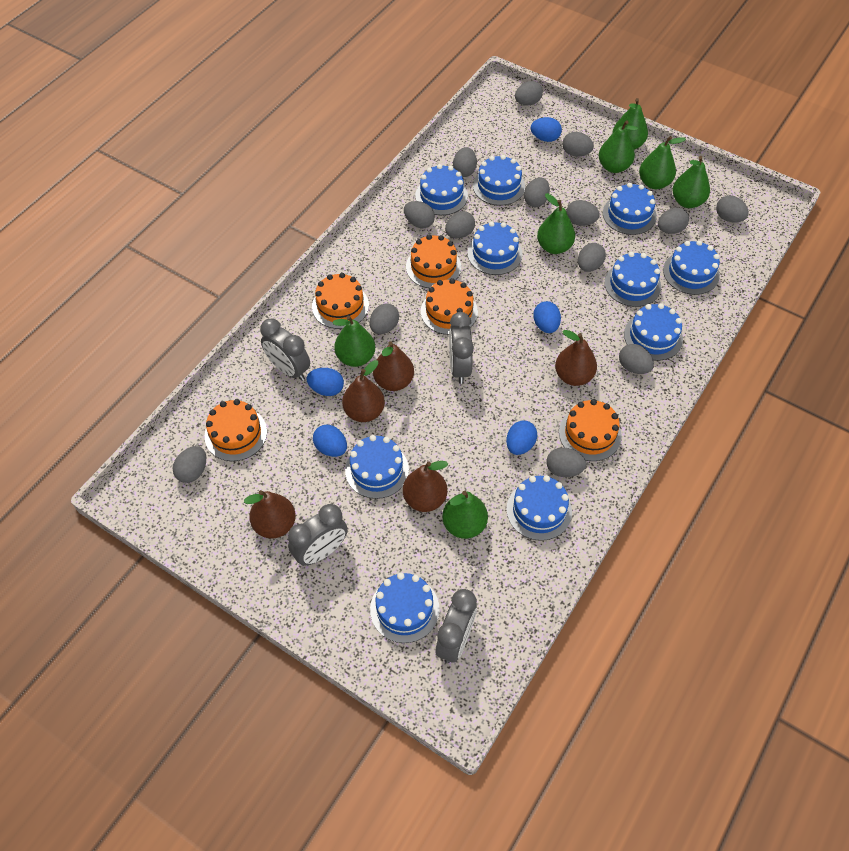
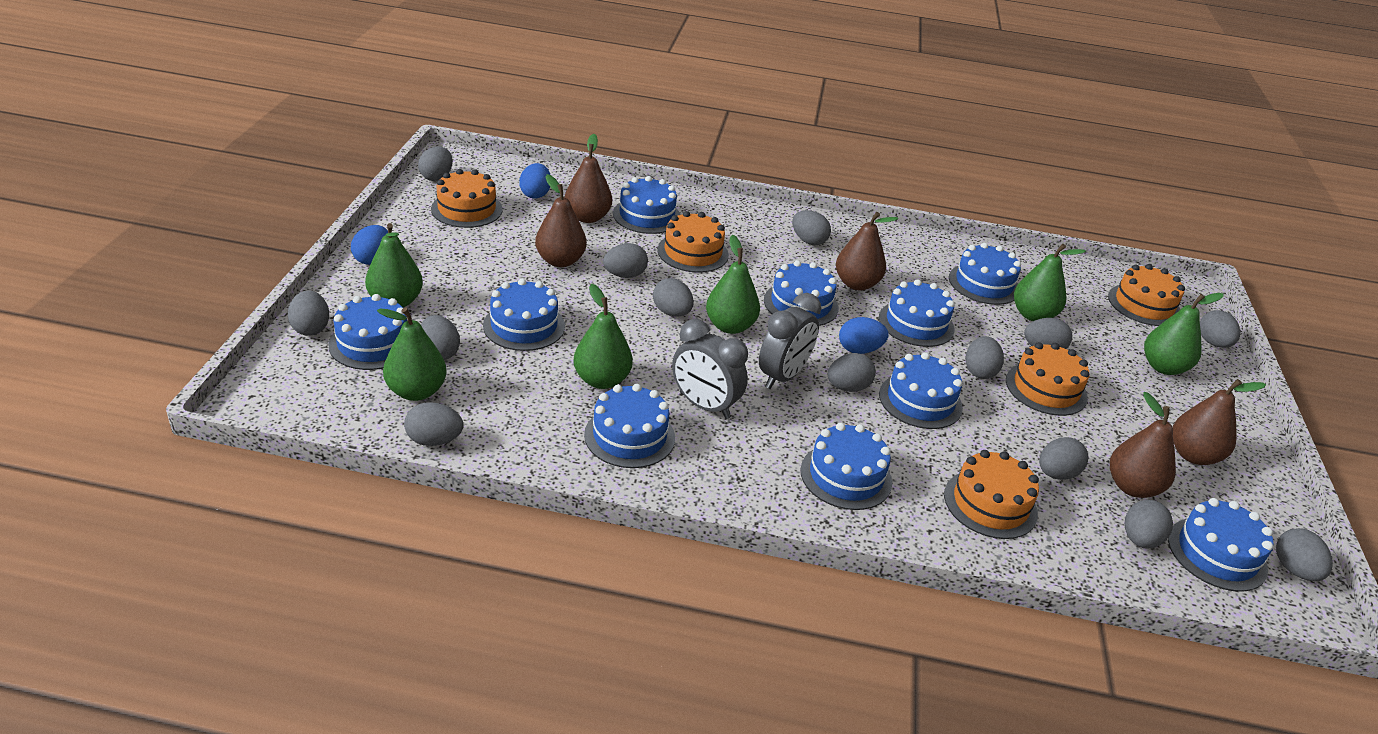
blue egg: [306,368,344,396] [313,425,347,457] [506,421,538,455] [531,117,562,142] [533,301,561,333] = 5 -> [351,225,388,265] [519,163,550,199] [839,317,888,354] = 3
green pear: [332,316,375,367] [442,491,488,539] [537,193,575,254] [599,121,638,173] [612,98,648,150] [639,136,686,189] [673,156,710,208] = 7 -> [365,223,423,307] [377,308,447,401] [573,284,633,389] [706,235,760,334] [1014,244,1086,321] [1144,293,1224,375] = 6
grey clock: [260,319,310,381] [288,504,348,566] [436,589,477,663] [449,312,474,384] = 4 -> [672,319,748,419] [759,293,821,389] = 2

